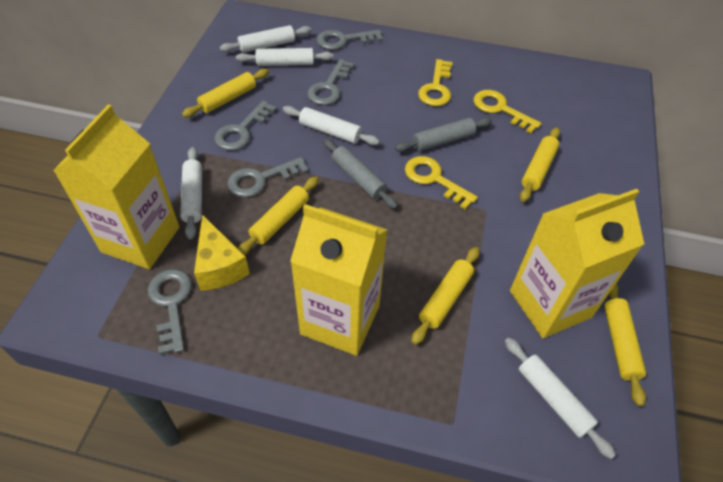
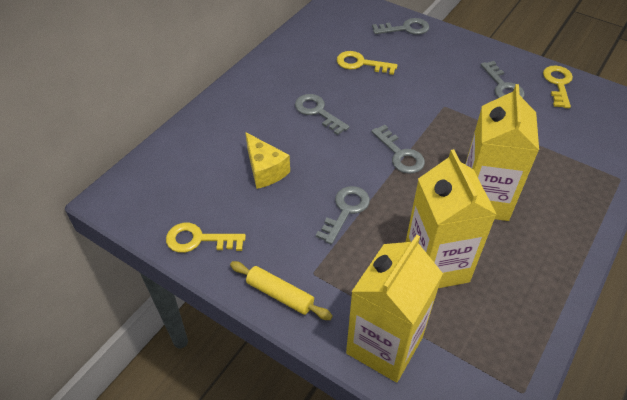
grey rolling pin: [323,138,398,209] [395,117,492,152] = 2 -> none = 0
white rolling pin: [180,147,202,239] [220,25,312,53] [236,48,334,66] [283,106,380,145] [505,338,616,459] = 5 -> none = 0
yellow rolling pin: [182,69,269,118] [238,176,319,255] [411,247,480,345] [520,127,560,202] [604,283,646,406] = 5 -> [230,261,333,320] = 1

